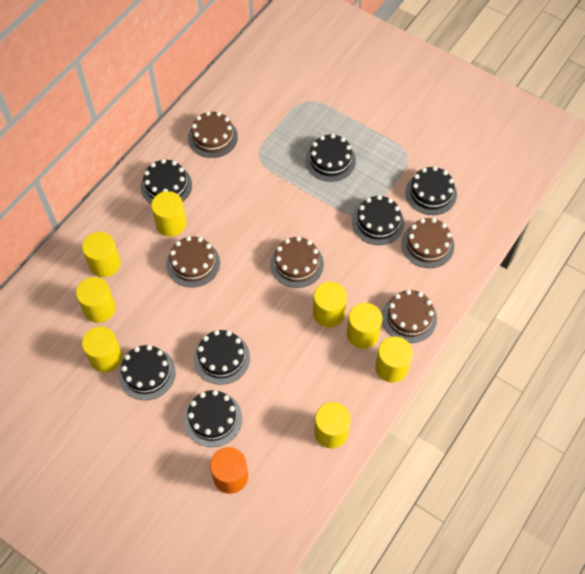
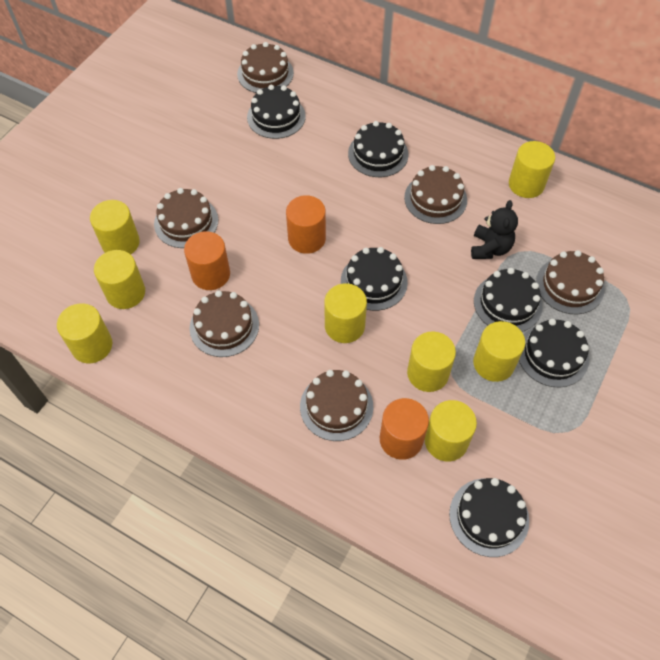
black cake: [118,345,176,400] [141,159,192,204] [184,390,242,447] [193,330,250,385] [305,134,356,182] [352,195,404,245] [405,166,457,215] = 7 -> [247,85,306,139] [341,247,408,311] [348,121,409,177] [449,478,529,557] [474,268,543,332] [519,319,589,387] = 6
black teddy bear: none = 0 -> [471,200,518,259] = 1
brown cake: [166,236,220,287] [188,111,238,158] [270,236,324,288] [382,289,437,343] [401,218,454,268] = 5 -> [154,188,218,248] [190,290,259,357] [237,42,294,93] [300,370,373,441] [404,165,467,224] [536,250,605,314] = 6
orange cylinder: [210,447,248,494] = 1 -> [184,231,230,290] [286,195,326,254] [380,398,429,460] = 3

